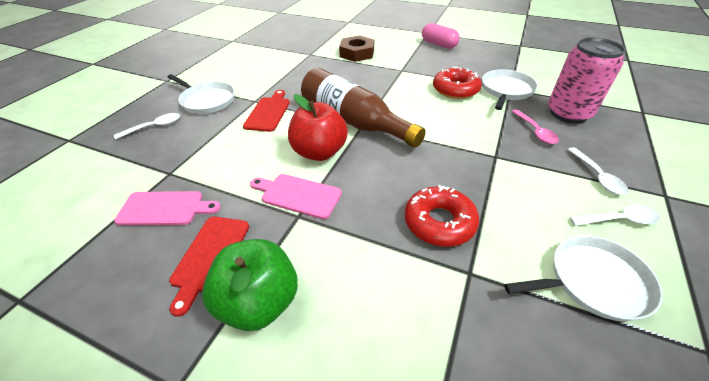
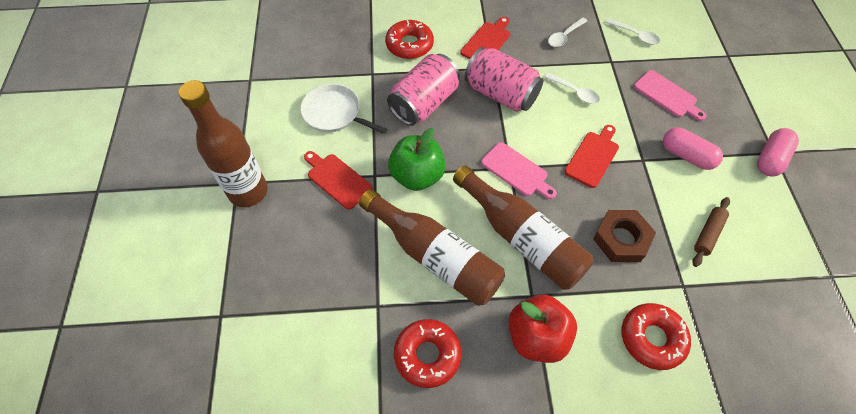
brown bottle: [301,68,426,148] = 1 -> [179,80,268,207] [359,189,505,306] [453,165,593,290] = 3
brown rolling pin: none = 0 -> [692,197,730,267] = 1
pink can: [548,37,626,123] = 1 -> [387,54,460,126] [465,47,543,112] = 2
pink capsule: [422,23,460,49] = 1 -> [663,128,723,170] [757,128,799,176] = 2
pink spoon: [511,109,559,144] = 1 -> none = 0
red cutting board: [169,217,249,317] [243,90,290,132] = 2 -> [304,151,373,210] [460,17,510,59] [564,125,619,188] = 3
red donut: [404,185,479,247] [433,66,482,99] = 2 -> [385,20,434,59] [394,319,462,388] [621,303,691,370] = 3
white pan: [167,74,235,114] [482,69,538,110] [504,235,663,321] = 3 -> [300,84,387,134] = 1

